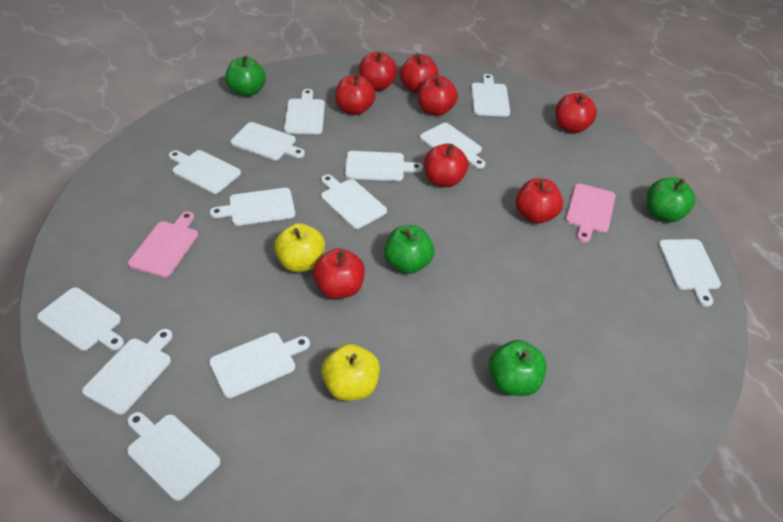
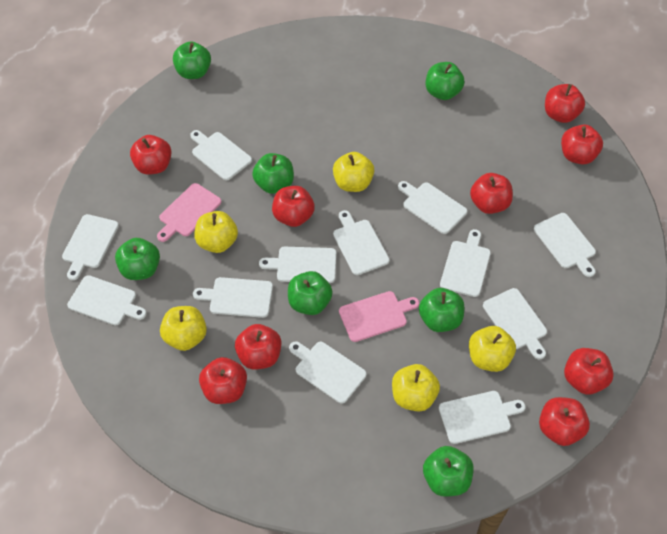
green apple: [225,55,266,97] [384,225,434,274] [489,340,547,396] [647,177,695,222] = 4 -> [115,238,160,280] [173,41,211,79] [252,153,294,194] [288,271,333,315] [419,288,464,332] [423,446,474,497] [426,62,465,100] = 7
red apple: [313,248,365,299] [335,74,376,115] [359,52,397,91] [400,53,439,94] [418,75,458,116] [424,144,468,187] [516,178,563,224] [555,93,597,133] = 8 -> [130,135,172,175] [199,357,247,404] [235,324,281,369] [272,186,315,227] [470,173,513,214] [539,397,590,446] [545,84,585,123] [561,124,603,164] [564,348,614,395] = 9
white cutting board: [37,287,124,351] [82,329,173,415] [127,412,221,501] [169,150,241,194] [209,332,310,398] [210,188,295,226] [230,122,305,160] [284,89,325,134] [321,175,387,229] [345,151,423,181] [420,123,485,169] [471,74,510,117] [658,239,721,307] = 13 -> [62,214,119,280] [67,275,147,326] [190,130,252,180] [193,277,273,318] [259,247,336,283] [289,341,366,404] [333,210,390,275] [398,181,467,234] [439,391,525,444] [440,229,491,297] [483,288,547,359] [534,213,596,277] = 12
yellow apple: [274,223,325,272] [321,344,380,401] = 2 -> [160,306,207,351] [195,211,238,253] [333,152,374,192] [392,364,440,412] [469,326,516,372] = 5

